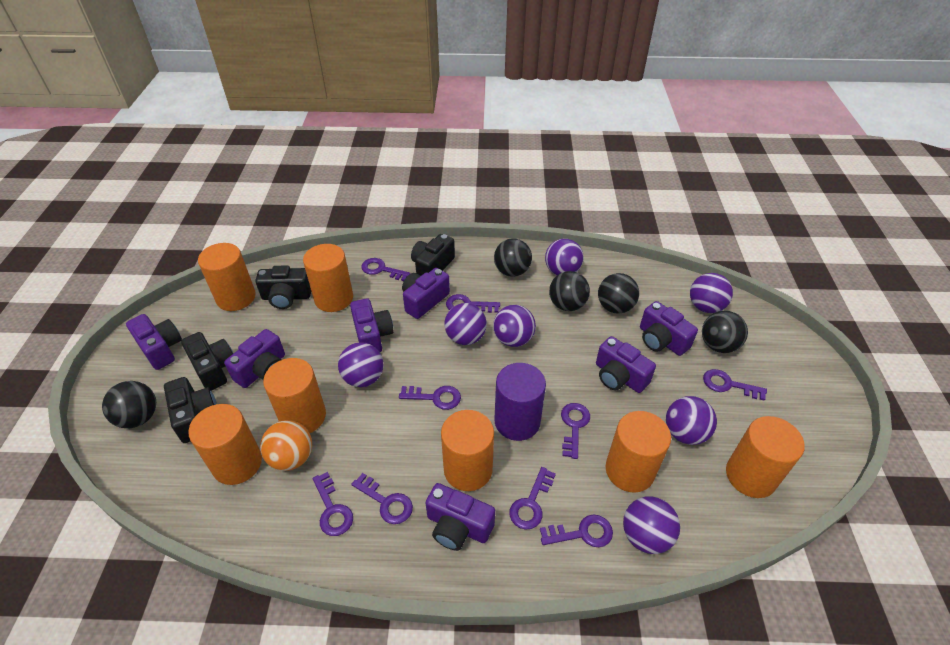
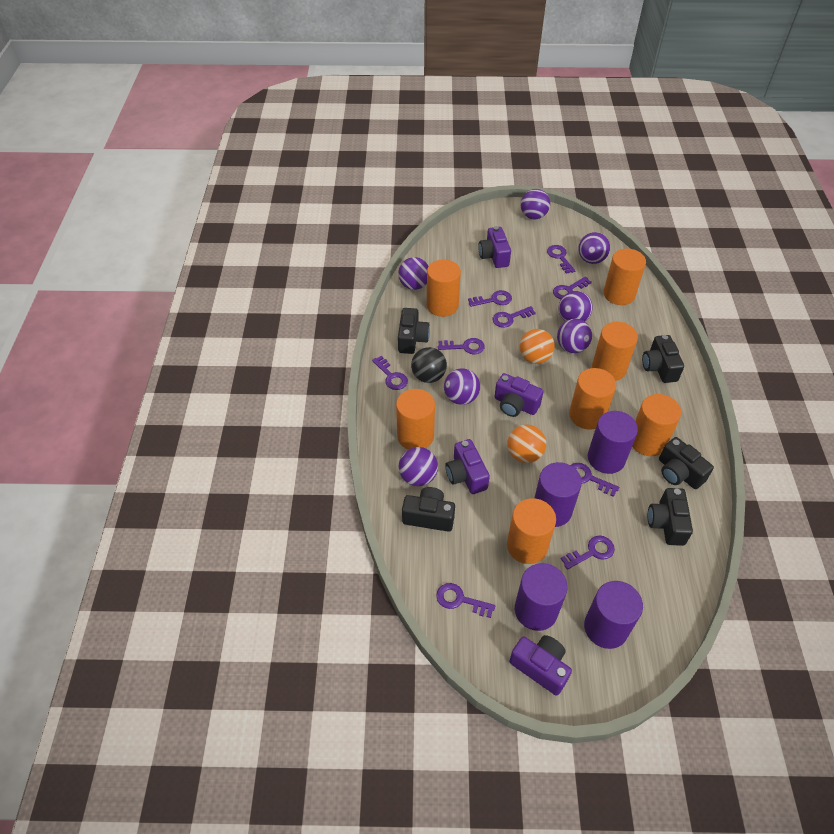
black ball: [102,381,156,428] [494,238,532,277] [549,271,590,311] [598,273,639,314] [702,311,748,353] = 5 -> [411,347,447,383] = 1
black camera: [164,377,217,443] [181,332,233,391] [255,265,311,309] [411,234,455,276] = 4 -> [398,308,430,354] [402,487,455,532] [642,335,684,383] [648,488,693,546] [659,437,714,489] = 5
orange ball: [260,420,312,471] = 1 -> [507,425,546,463] [519,329,555,364] = 2
purple camera: [126,314,182,370] [224,329,285,388] [350,298,394,352] [402,268,450,319] [426,483,495,551] [596,336,656,393] [640,301,698,356] = 7 -> [445,439,490,494] [478,226,511,268] [494,373,544,417] [509,635,572,695] = 4
purple cylinder: [494,363,546,441] = 1 -> [515,563,568,631] [535,462,582,527] [584,581,643,649] [588,411,638,474] = 4

